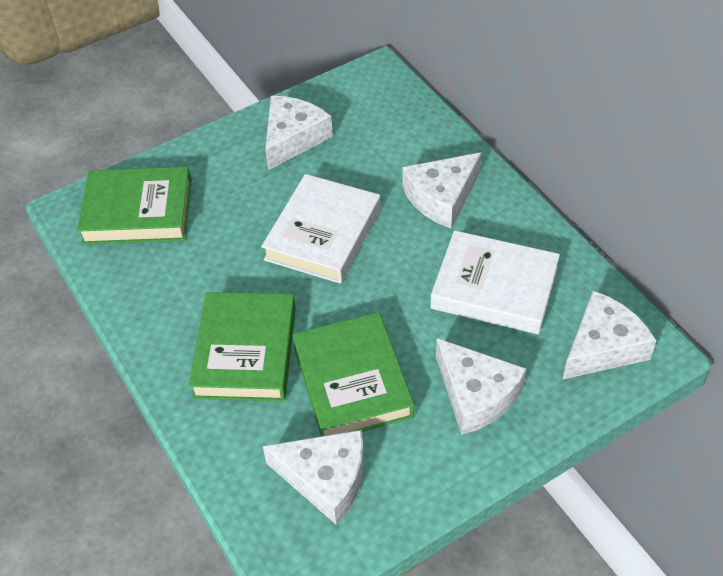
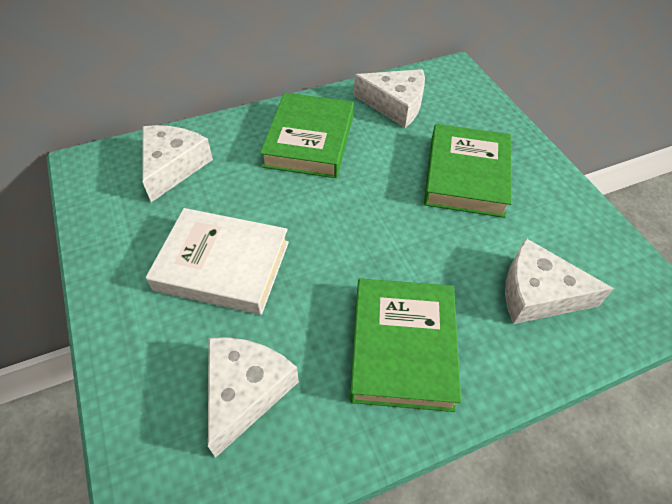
white book: [261,174,381,284] [430,230,560,334] = 2 -> [146,208,289,315] = 1
white cheese: [263,430,364,525] [265,96,333,170] [403,152,482,228] [436,338,526,435] [562,291,657,380] = 5 -> [143,125,213,202] [208,337,299,458] [354,69,425,128] [505,238,614,324] = 4

